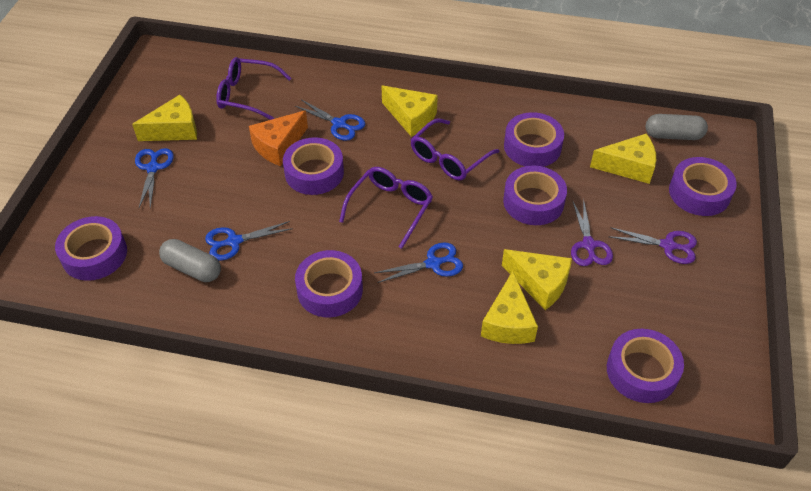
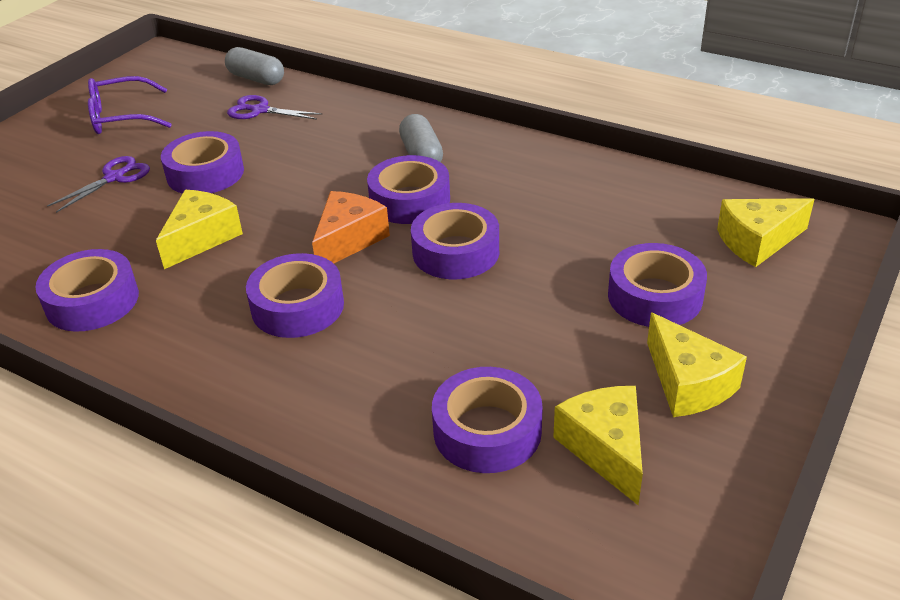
blue scissors: [135,148,174,208] [205,221,293,261] [295,100,365,141] [374,242,463,283] = 4 -> none = 0
purple glasses: [216,57,292,120] [339,167,433,249] [410,118,500,181] = 3 -> [88,76,172,134] = 1
yellow cheese: [132,95,197,141] [382,85,438,137] [481,271,538,344] [502,249,572,310] [590,133,656,184] = 5 -> [156,190,243,269] [553,386,643,505] [647,313,747,417] [717,198,814,267] = 4

